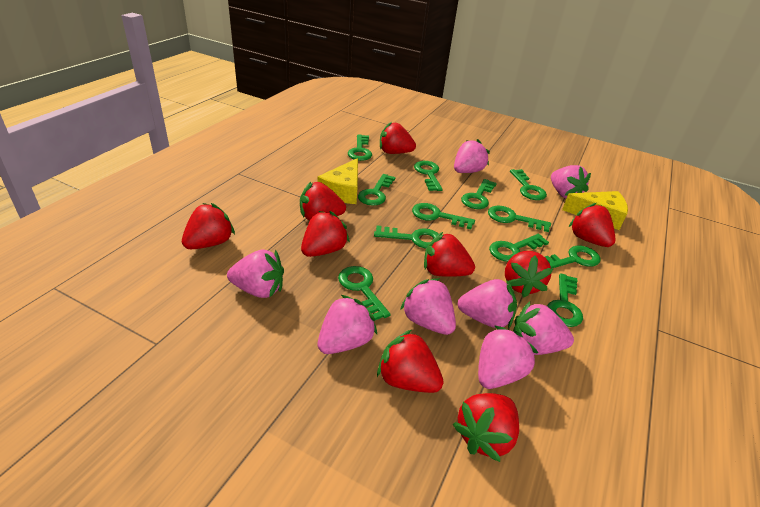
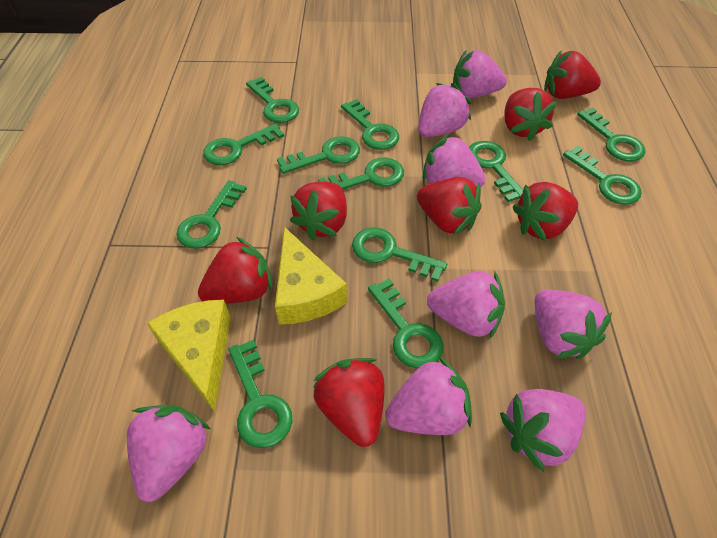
red strawberry: [182,203,235,249] [300,182,346,221] [301,211,350,257] [377,330,444,393] [380,122,416,154] [424,232,475,277] [452,393,519,462] [505,251,553,297] [569,203,616,247] = 9 -> [198,237,272,304] [290,181,347,240] [313,358,385,447] [417,177,482,235] [504,88,557,141] [513,182,578,241] [544,50,601,99] = 7

